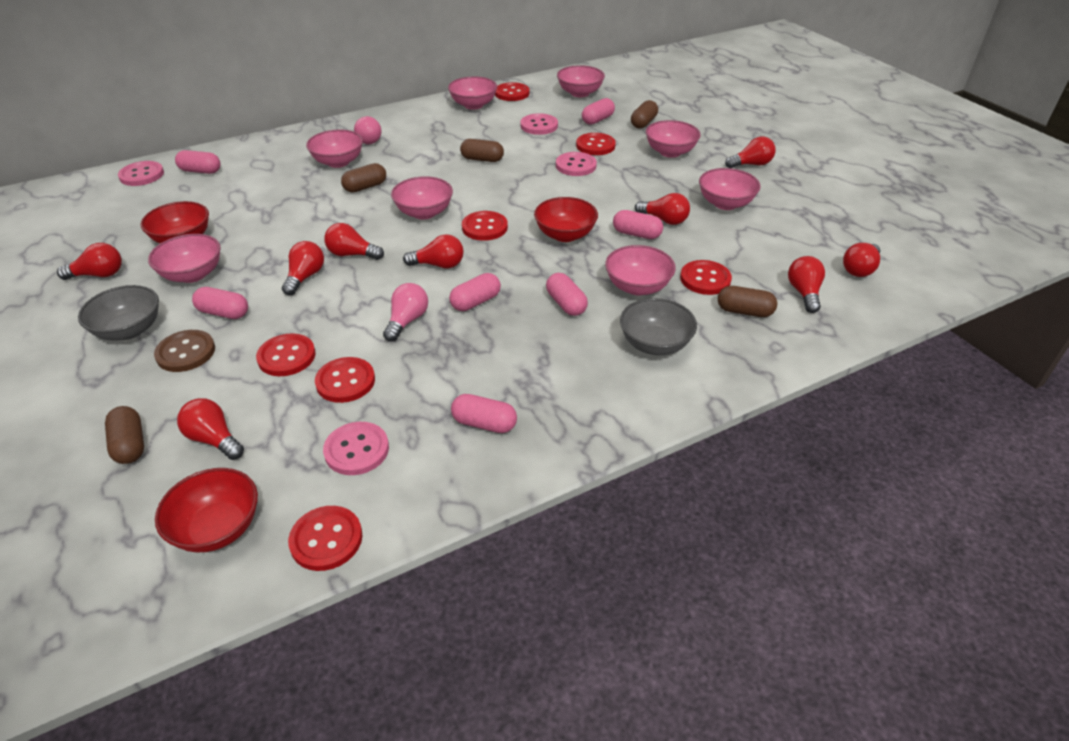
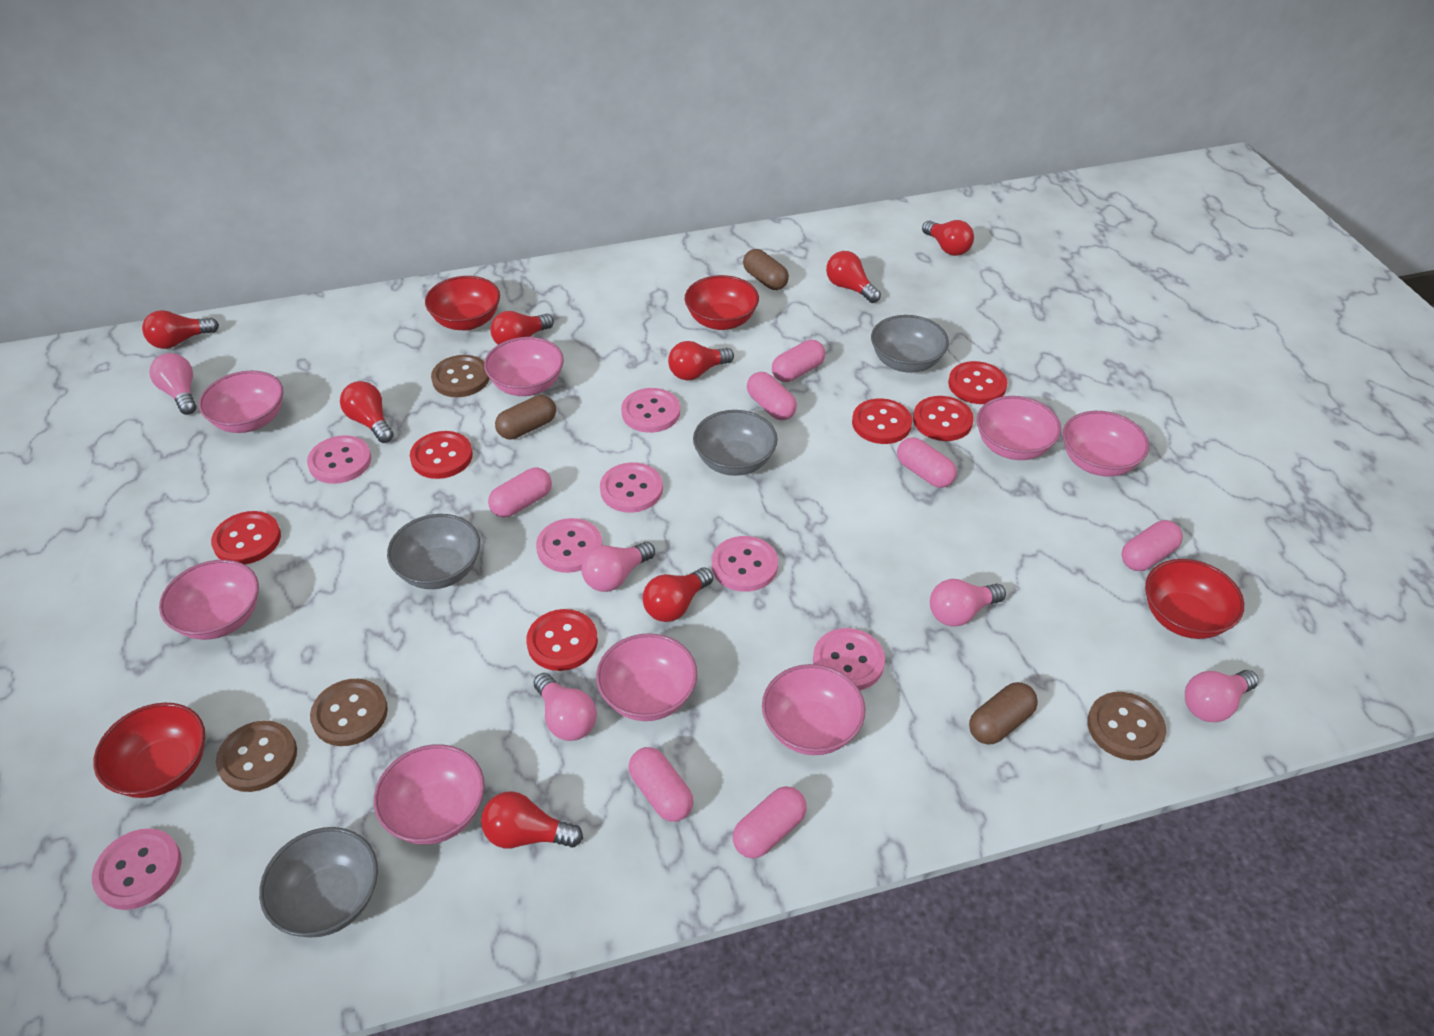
brown button: [154,330,215,372] = 1 -> [216,721,297,792] [310,679,388,746] [431,355,490,397] [1087,692,1166,761] = 4
brown capsule: [105,406,144,464] [341,163,386,193] [460,139,504,162] [631,100,658,129] [718,286,777,317] = 5 -> [495,395,556,439] [743,249,789,290] [969,682,1038,745] = 3
grey bowl: [78,285,159,341] [620,298,697,355] = 2 -> [259,827,378,937] [387,514,480,589] [693,410,777,476] [871,315,949,373] = 4
pink button: [118,161,164,186] [323,422,389,475] [520,113,558,135] [556,152,597,176] = 4 -> [92,828,181,910] [307,435,371,484] [536,518,603,573] [600,462,663,513] [621,388,680,433] [712,536,778,592] [813,628,885,690] = 7
pink light bulb: [354,116,381,144] [383,283,428,342] = 2 -> [150,353,196,415] [534,673,597,741] [581,542,655,592] [930,579,1006,627] [1185,670,1259,722] = 5
red bowl: [141,201,209,244] [155,468,258,552] [534,197,598,242] = 3 -> [93,703,205,798] [425,276,500,331] [685,275,759,330] [1145,559,1244,639] = 4
red button: [256,333,316,376] [288,506,363,571] [315,357,375,403] [462,211,508,241] [495,82,530,101] [576,133,616,155] [680,260,732,295] = 7 -> [211,511,281,565] [410,431,473,479] [526,609,598,671] [852,398,912,444] [913,396,974,441] [948,361,1008,404] = 6
red light bulb: [57,243,122,280] [177,398,244,460] [282,241,324,295] [324,223,384,260] [403,234,464,269] [635,193,690,225] [725,136,776,168] [788,256,825,313] [843,243,880,277] = 9 -> [142,310,219,349] [340,381,394,443] [481,791,583,848] [490,311,554,345] [642,568,713,622] [668,341,734,380] [826,251,881,303] [922,220,974,256] = 8

